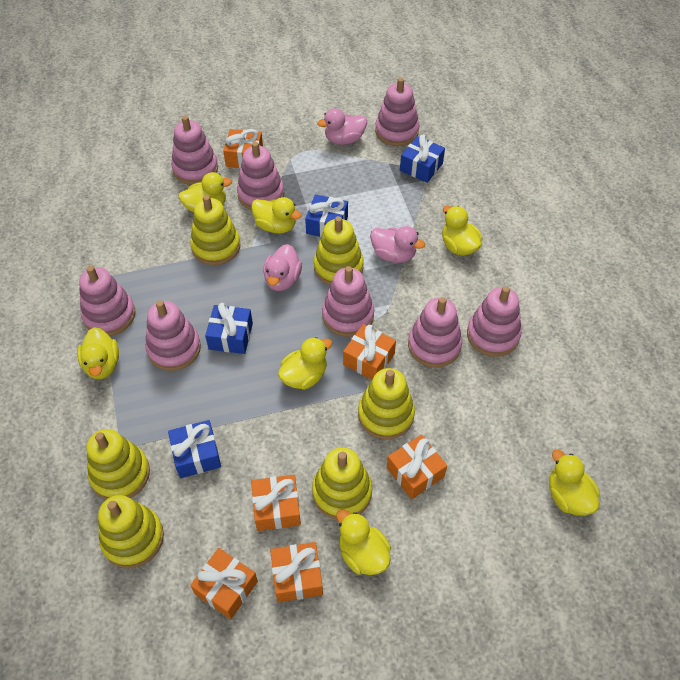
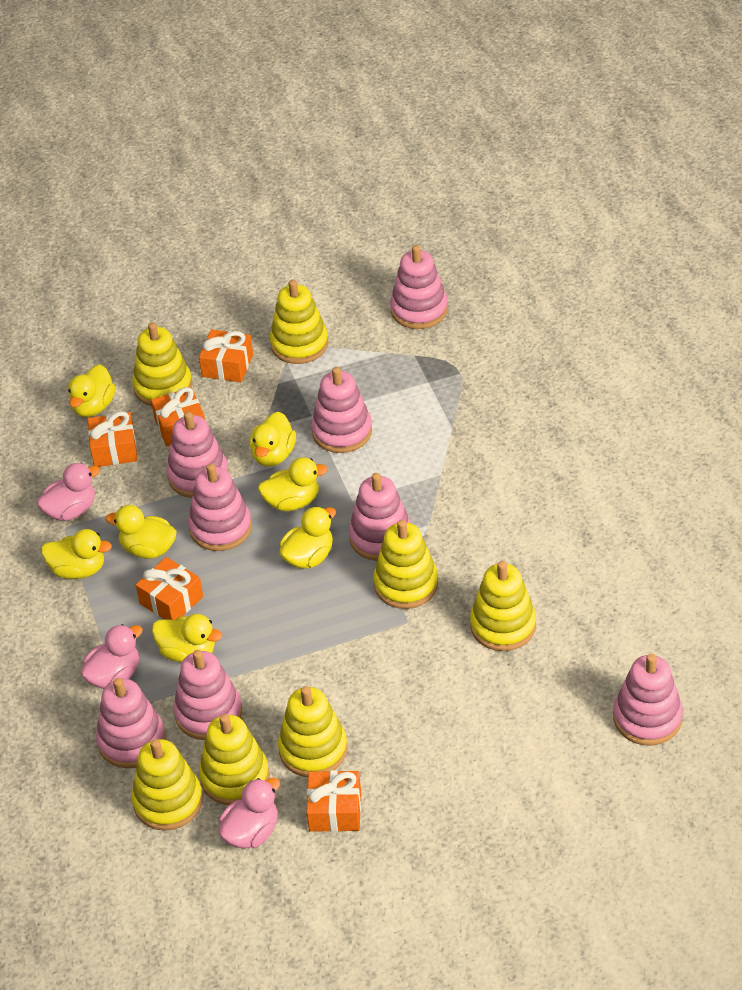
blue gift: [168,420,221,478] [205,303,253,354] [305,194,348,237] [400,134,445,183] = 4 -> none = 0
orange gift: [190,548,258,619] [223,129,263,168] [251,475,301,531] [270,542,323,602] [343,324,396,380] [387,435,447,499] = 6 -> [88,411,138,467] [136,557,203,620] [151,387,205,446] [199,329,253,382] [307,770,361,832] = 5
yellow stacking toy: [87,429,150,500] [98,495,164,568] [190,195,240,265] [312,448,372,520] [314,216,364,285] [358,368,415,439] = 6 -> [132,322,192,406] [132,739,203,831] [199,714,269,805] [270,280,328,364] [278,686,347,777] [373,520,438,609] [470,561,536,651] = 7

